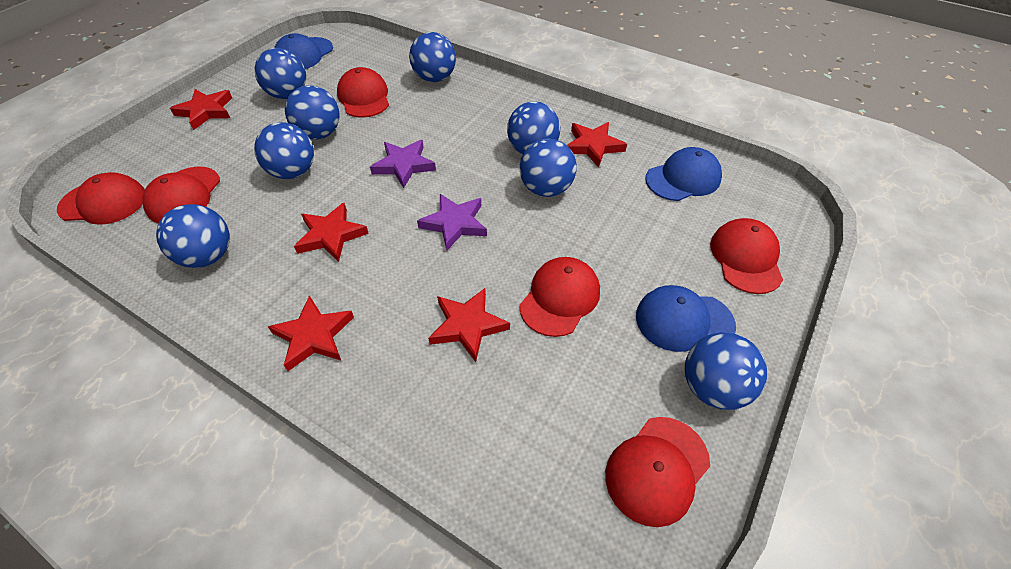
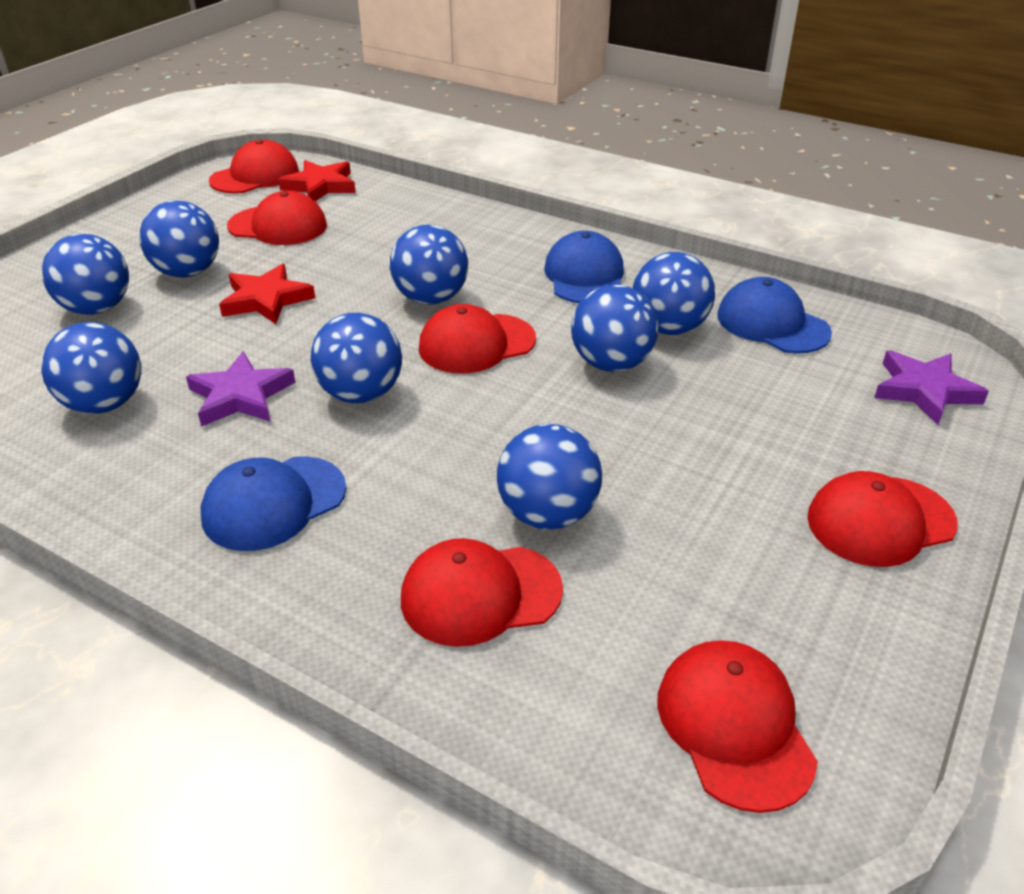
red star: [170,89,232,130] [268,295,354,371] [294,203,369,262] [428,288,510,362] [567,122,627,168] = 5 -> [219,264,315,324] [278,160,356,201] = 2

